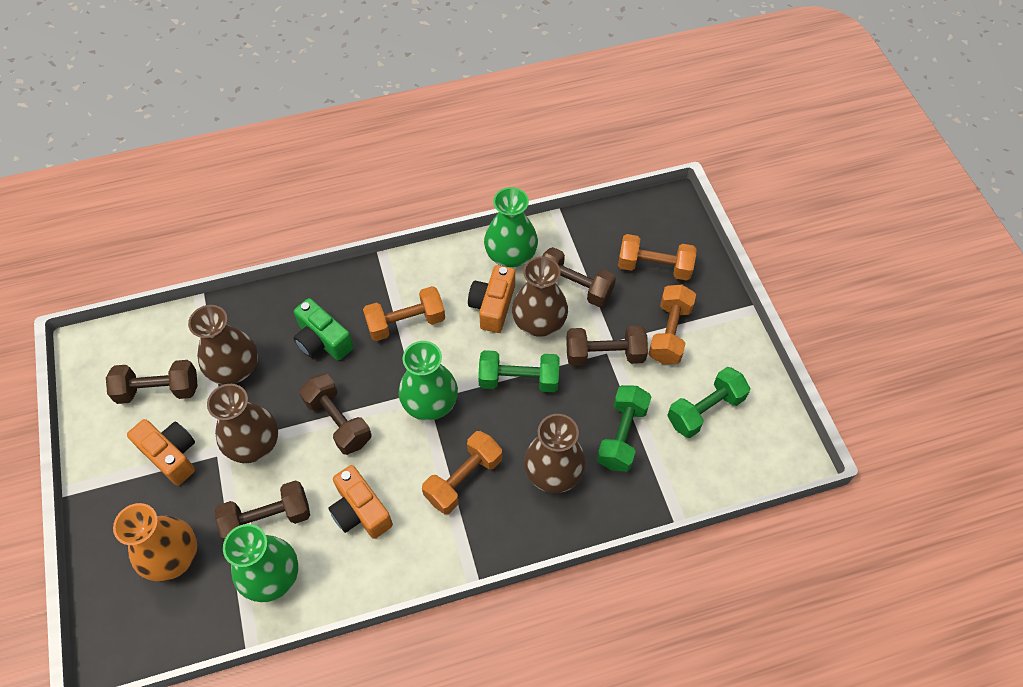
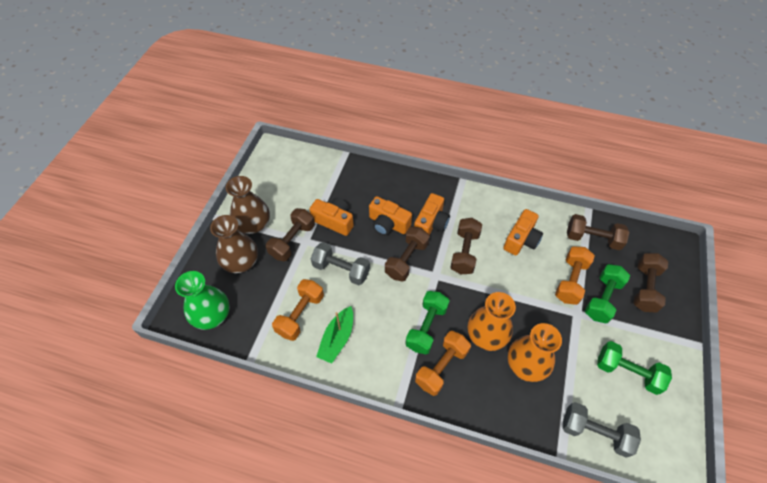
brown vase: [188,305,258,385] [207,384,278,463] [512,257,568,336] [524,414,586,493] = 4 -> [210,215,258,273] [226,176,270,234] = 2
green boat: none = 0 -> [316,306,353,364] = 1
green camera: [293,298,354,360] = 1 -> none = 0
green vase: [223,524,298,602] [399,341,458,421] [484,187,538,267] = 3 -> [175,271,230,330] = 1
grey dumbbell: none = 0 -> [311,242,370,285] [563,402,641,458] = 2
orange camera: [127,419,195,485] [329,465,393,539] [468,265,515,333] = 3 -> [309,198,354,236] [369,196,412,236] [414,193,450,235] [503,209,543,256] = 4
orange dumbbell: [363,286,445,341] [422,431,502,514] [618,234,696,281] [649,285,696,364] = 4 -> [272,279,324,341] [415,331,471,396] [555,246,595,305] = 3
orange vase: [113,503,197,582] = 1 -> [468,292,516,351] [508,323,562,382] = 2

